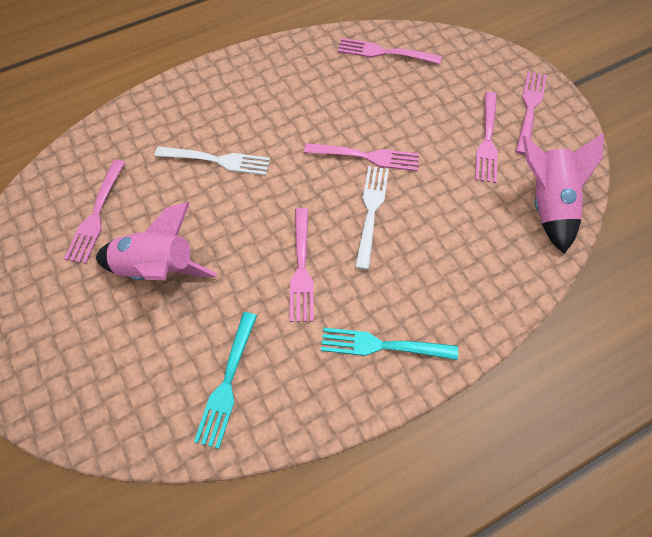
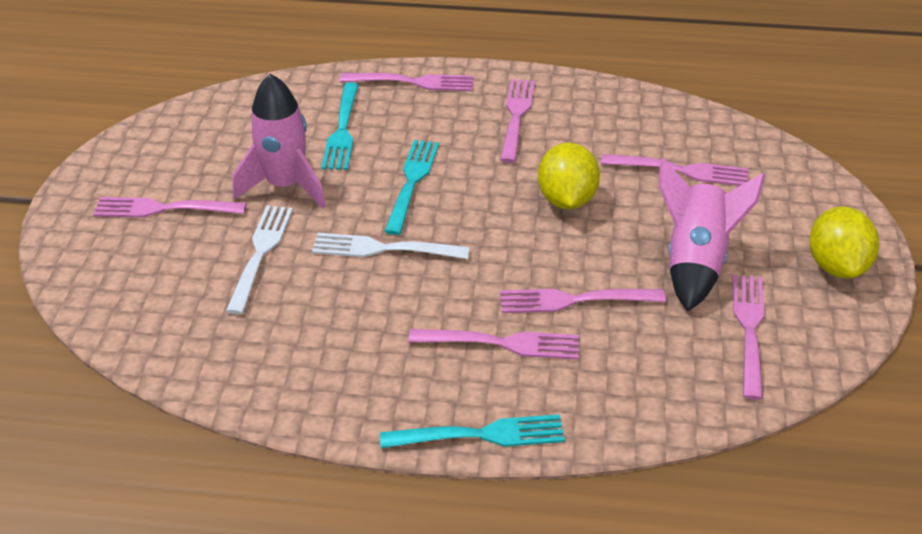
pink fork: [64,160,125,264] [290,208,314,322] [304,143,419,171] [338,38,442,64] [475,92,498,183] [516,71,547,155] = 6 -> [93,197,247,218] [340,73,474,91] [409,329,579,360] [500,79,535,163] [500,289,666,313] [601,154,748,186] [732,275,765,400] = 7
turquoise fork: [194,312,257,449] [321,328,458,360] = 2 -> [322,82,359,170] [380,414,565,448] [384,140,439,235] = 3
yellow lemon: none = 0 -> [538,142,600,209] [809,206,879,279] = 2

